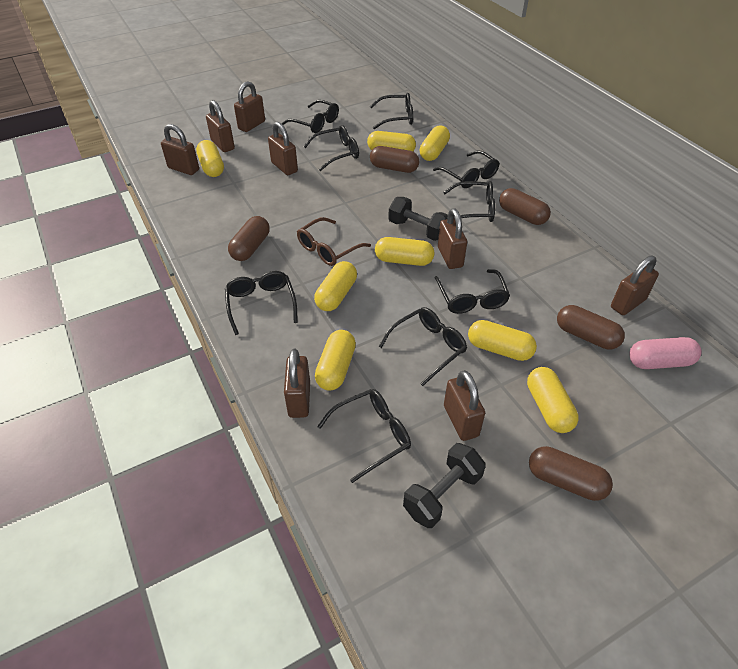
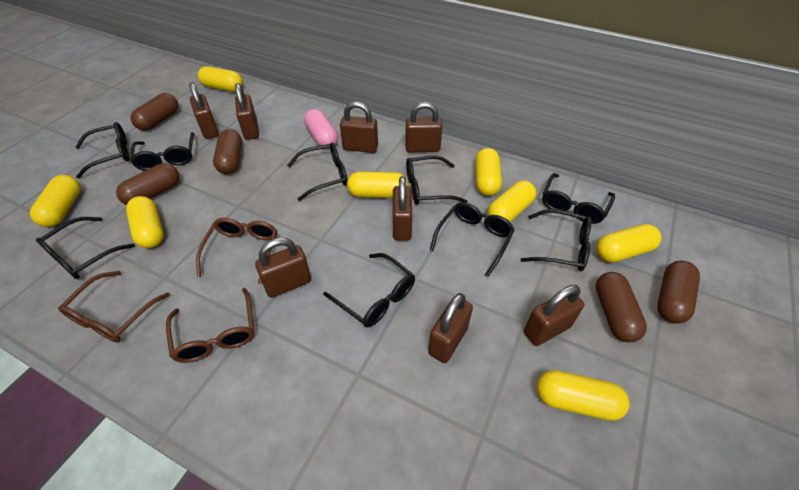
black dumbbell: [388,197,448,241] [403,443,486,528] = 2 -> none = 0
brown glasses: [297,217,371,266] = 1 -> [58,271,170,343] [166,288,255,363] [196,218,277,284] = 3

